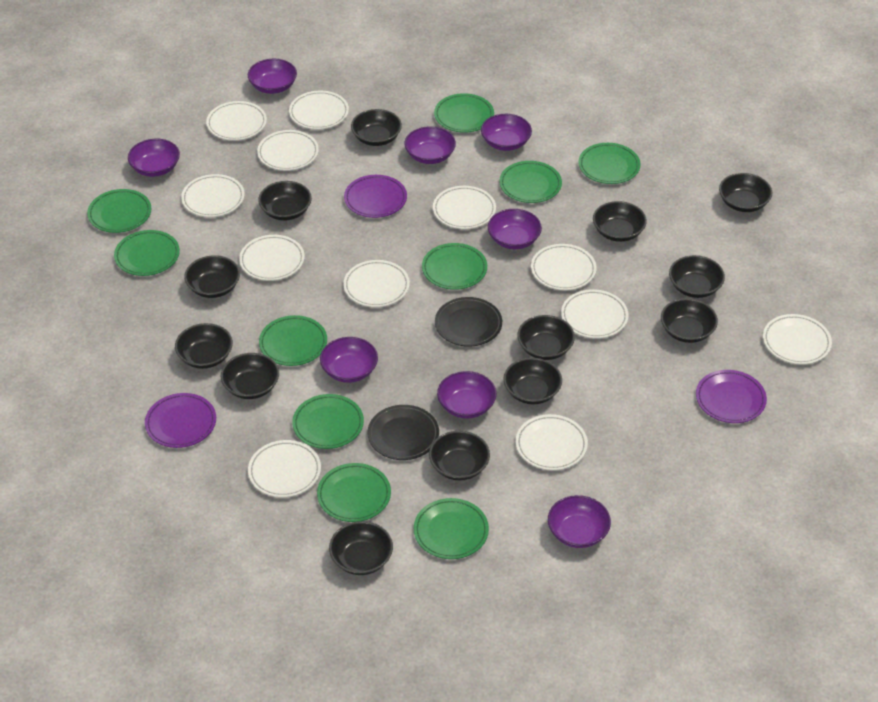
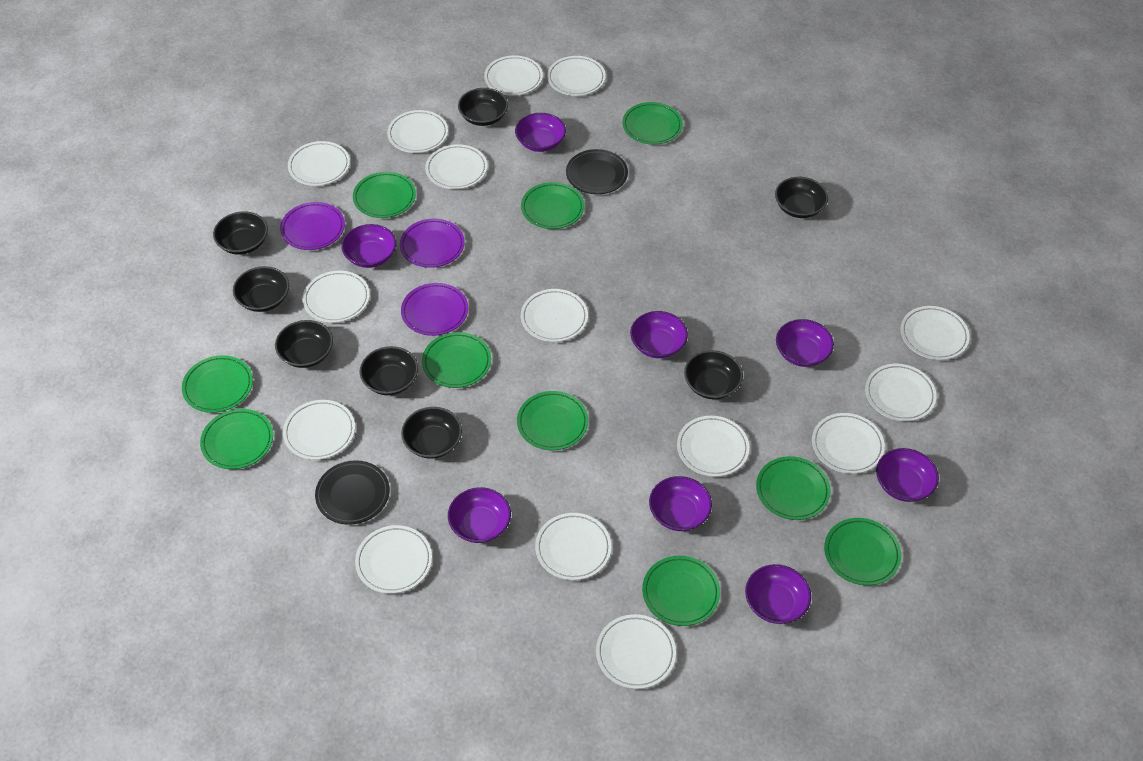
black bowl: [175,323,233,369] [184,255,240,298] [221,353,279,399] [258,181,312,221] [329,521,393,575] [351,109,402,146] [429,431,490,481] [503,358,562,405] [517,315,575,360] [593,201,647,242] [661,298,718,343] [669,255,725,298] [719,173,772,212] = 13 -> [213,211,268,255] [233,266,289,312] [275,320,333,368] [360,346,418,395] [401,407,462,459] [458,88,508,126] [684,350,743,399] [775,177,828,218] = 8
white plate: [181,174,245,217] [206,101,267,141] [239,235,305,281] [248,440,321,498] [257,130,319,171] [289,91,349,130] [343,260,410,307] [433,186,496,229] [516,414,588,471] [531,244,597,290] [561,289,629,339] [763,314,832,365] = 12 -> [283,400,355,460] [288,141,350,186] [302,271,370,323] [355,525,432,594] [387,110,448,153] [425,144,487,189] [484,55,543,96] [521,289,588,342] [535,513,611,580] [547,56,606,96] [596,614,676,689] [677,416,749,477] [812,413,885,474] [865,364,936,421] [901,306,970,360] = 15

